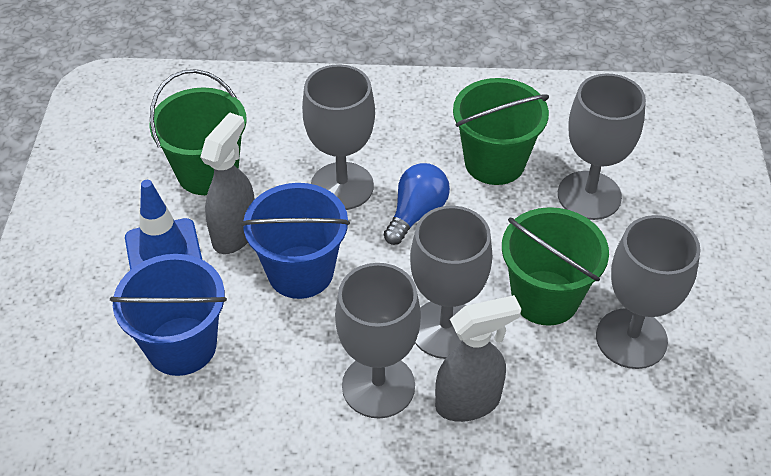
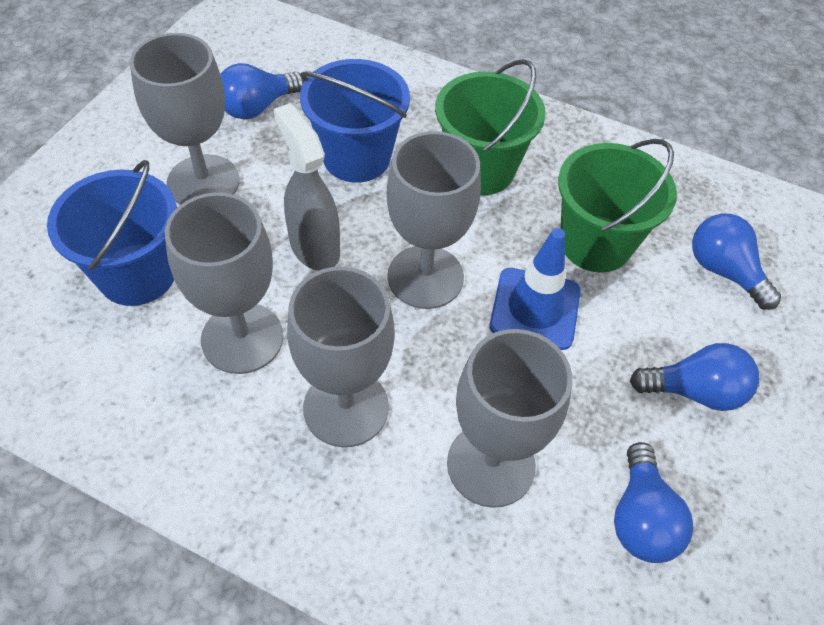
blue light bulb: [384,163,450,245] = 1 -> [220,63,304,119] [614,442,694,563] [630,343,759,411] [692,214,781,310] = 4
green bucket: [149,69,247,195] [453,78,549,185] [502,207,609,326] = 3 -> [435,59,546,195] [558,139,677,273] = 2
grey spray bottle: [200,112,255,254] [435,295,521,422] = 2 -> [274,103,340,271] = 1

